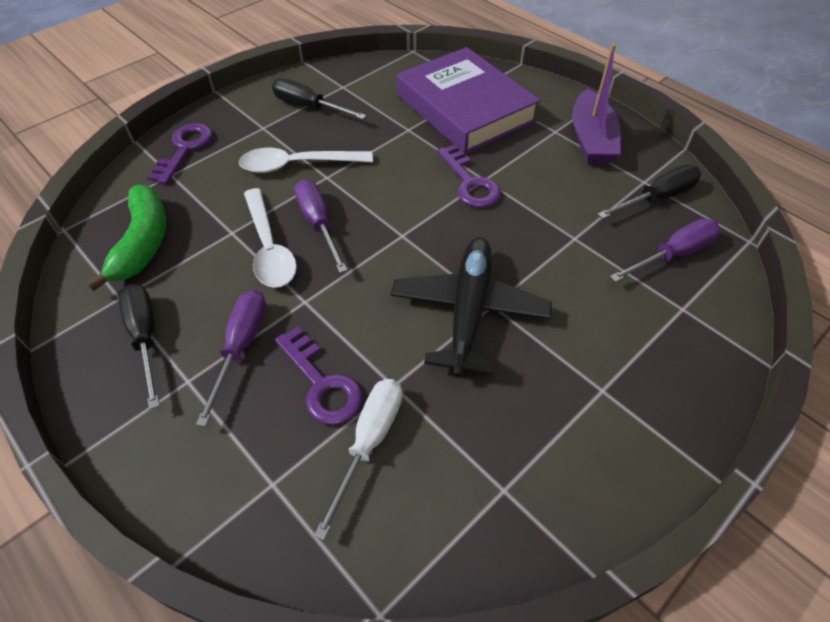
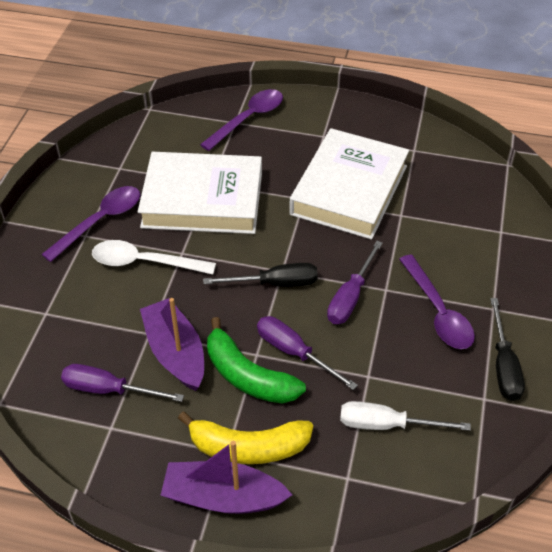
black plane: [391,237,552,377] = 1 -> none = 0
black screwdriver: [119,284,160,409] [272,79,367,119] [598,165,701,219] = 3 -> [203,263,318,287] [490,298,525,401] = 2
purple boat: [572,44,621,164] = 1 -> [140,298,204,391] [161,441,292,514] = 2
purple book: [396,47,540,154] = 1 -> none = 0
purple key: [147,123,212,184] [275,327,363,425] [437,145,501,208] = 3 -> none = 0
purple spoon: none = 0 -> [41,186,140,262] [200,89,283,151] [399,254,475,349] = 3
white book: none = 0 -> [138,152,262,234] [289,128,409,240] = 2
white spoon: [238,148,373,173] [244,188,297,288] = 2 -> [92,240,216,274] = 1
yellow banana: none = 0 -> [178,411,313,464] = 1

